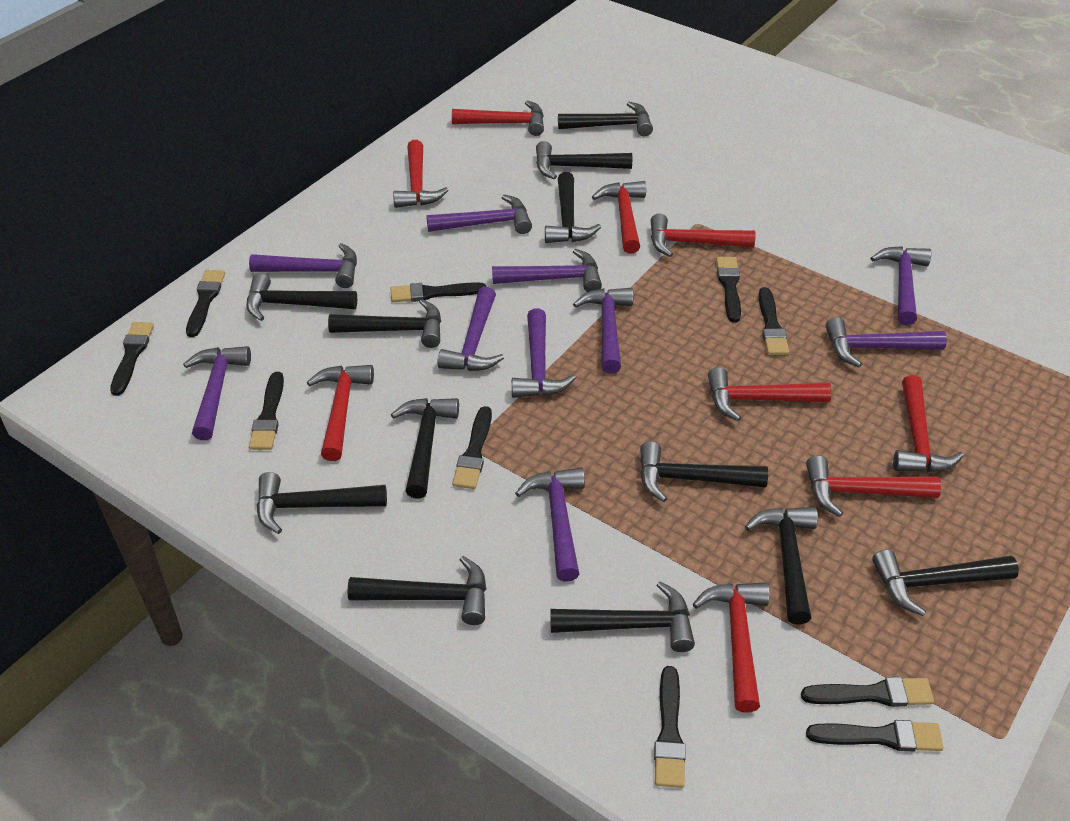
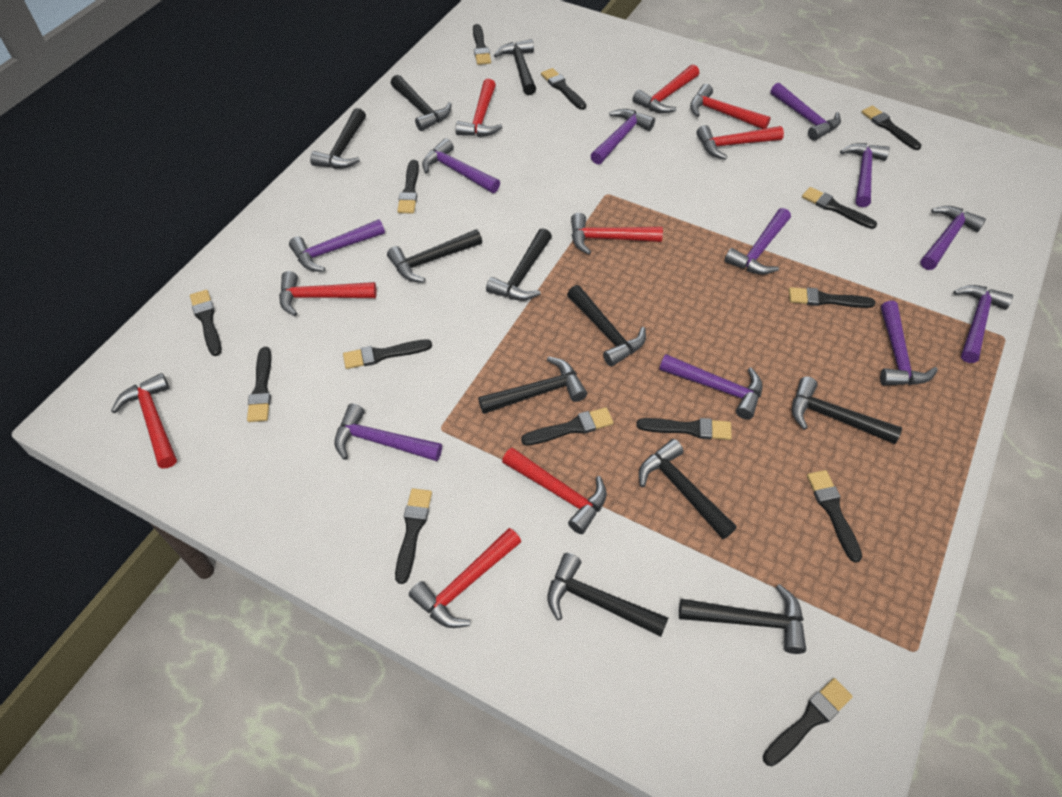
black brush: [110,322,154,396] [186,270,225,337] [249,372,284,450] [390,282,486,302] [452,406,492,489] [654,666,686,788] [716,257,741,323] [758,287,789,355] [801,677,934,707] [806,720,944,751] = 10 -> [190,290,222,356] [247,347,271,422] [343,339,432,369] [395,488,432,584] [397,160,419,213] [473,24,491,65] [521,407,613,446] [541,68,586,110] [636,418,732,440] [763,678,853,766] [789,287,875,308] [802,187,877,229] [807,470,862,563] [861,106,921,150] = 14
black hammer: [246,273,357,321] [257,472,387,534] [328,299,441,348] [347,556,486,625] [391,398,459,499] [536,141,632,180] [545,172,601,243] [550,581,695,652] [558,102,653,136] [640,441,768,502] [745,507,818,624] [872,549,1019,616] = 12 -> [310,108,366,169] [387,229,482,282] [391,75,452,131] [478,356,587,414] [486,228,552,301] [494,39,536,95] [547,553,668,637] [567,285,646,367] [639,439,737,539] [679,584,806,654] [792,376,902,444] = 11
purple hammer: [183,346,251,440] [249,243,357,288] [426,194,532,234] [438,287,504,371] [492,249,602,292] [512,308,576,398] [515,467,585,582] [573,288,633,373] [825,317,947,367] [871,246,931,325] = 10 -> [289,219,385,272] [334,404,442,461] [422,138,500,193] [590,109,655,165] [659,354,762,419] [724,208,791,275] [771,82,841,141] [840,143,890,207] [880,301,938,385] [920,206,986,270] [953,285,1013,363] = 11

